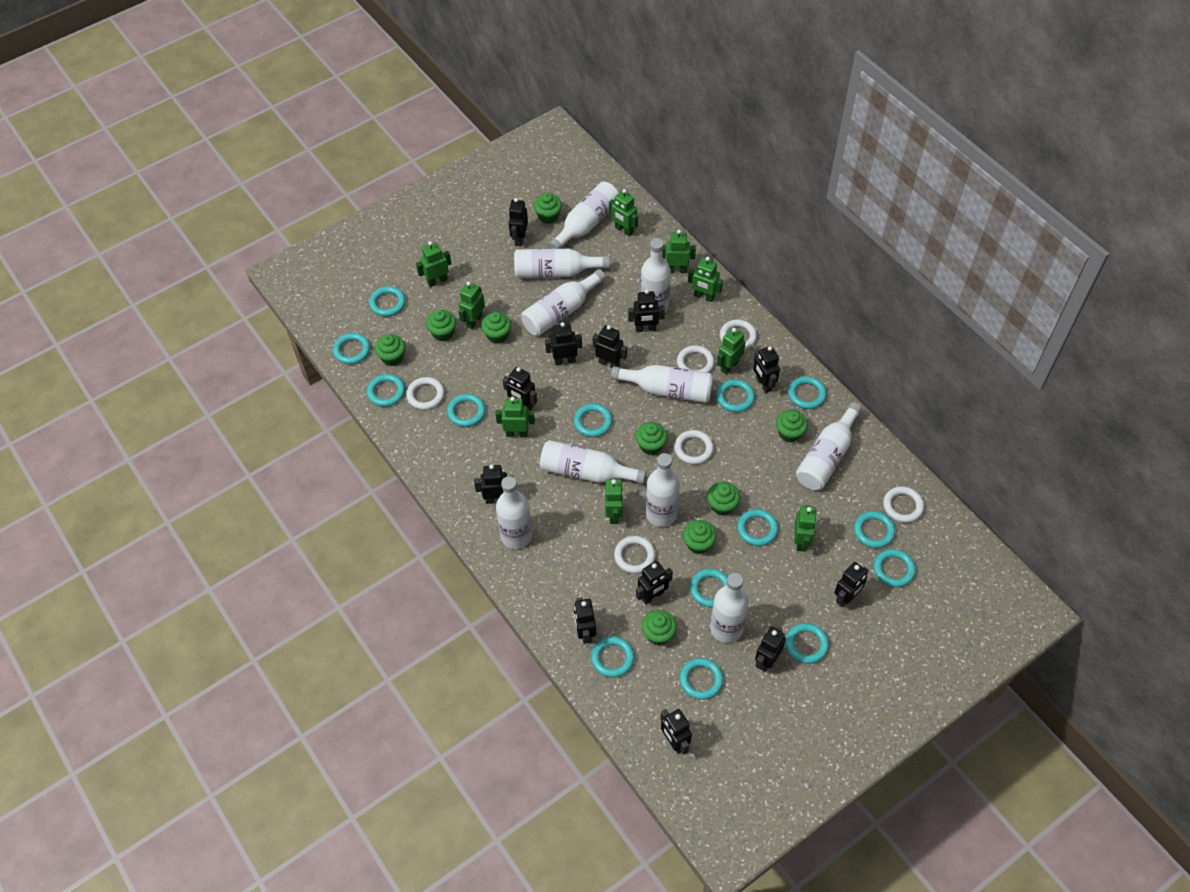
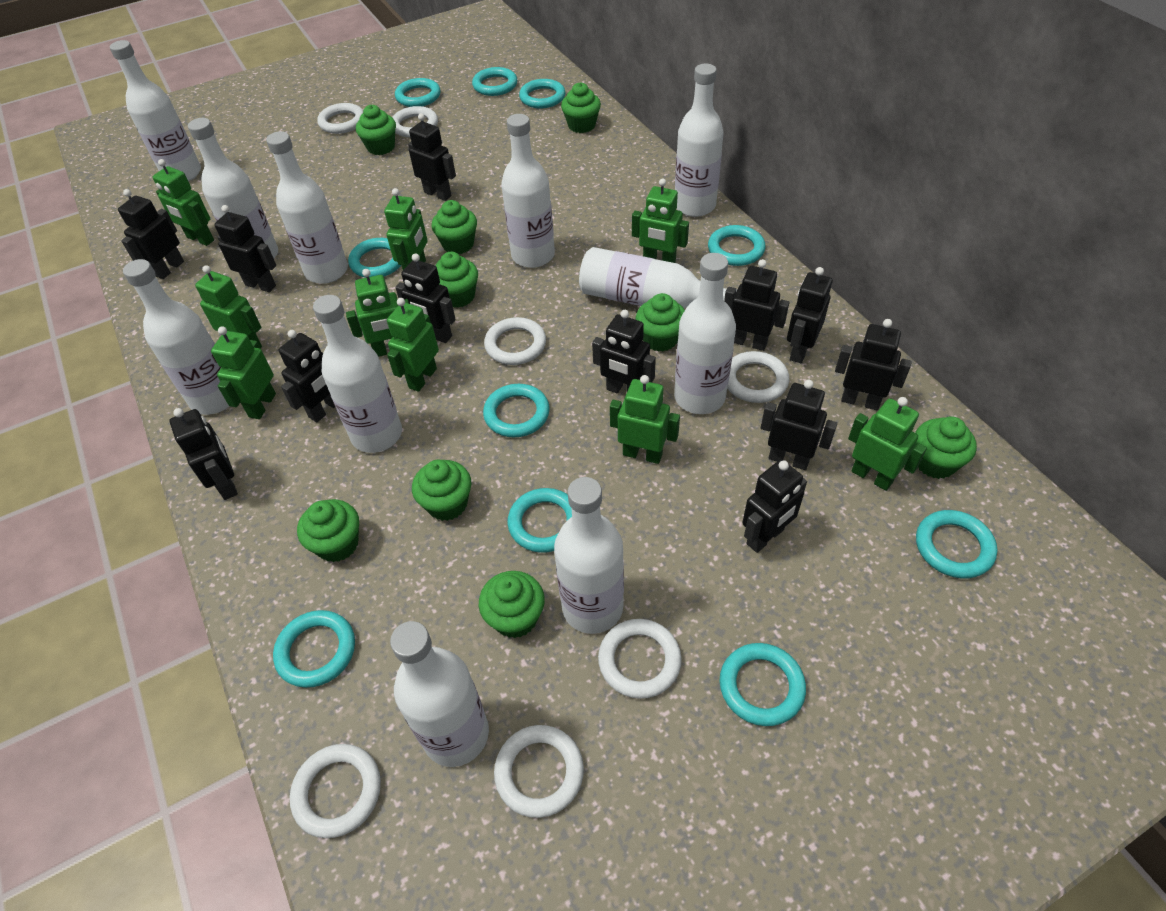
turquoise ring: [333,333,370,364] [367,374,405,407] [369,286,406,317] [447,394,486,427] [574,403,612,437] [591,636,634,678] [679,658,723,700] [690,569,728,608] [716,379,755,412] [737,509,778,546] [785,623,829,664] [788,376,827,409] [854,511,895,548] [873,549,916,587] = 14 -> [273,610,355,688] [348,238,401,278] [395,78,441,107] [472,67,517,96] [483,384,550,437] [507,488,572,553] [519,79,565,108] [708,225,765,266] [720,643,806,726] [916,510,998,579] = 10
white bottle: [496,476,532,549] [514,249,610,278] [521,269,606,336] [540,440,646,484] [549,181,619,249] [611,365,713,403] [641,238,671,312] [646,453,680,527] [710,573,749,643] [796,402,862,490] = 10 -> [110,40,201,181] [123,259,229,415] [188,118,278,258] [266,131,348,284] [313,295,402,453] [390,621,489,767] [501,114,555,268] [554,477,624,634] [579,247,738,308] [674,253,736,414] [675,64,724,217] = 11
white ring: [406,377,445,410] [614,536,656,574] [674,430,714,465] [677,345,715,373] [720,319,757,350] [883,486,924,523] = 6 -> [290,744,381,838] [317,103,363,134] [392,106,438,137] [484,317,546,365] [494,725,584,818] [598,619,682,699] [727,351,789,403] = 7

